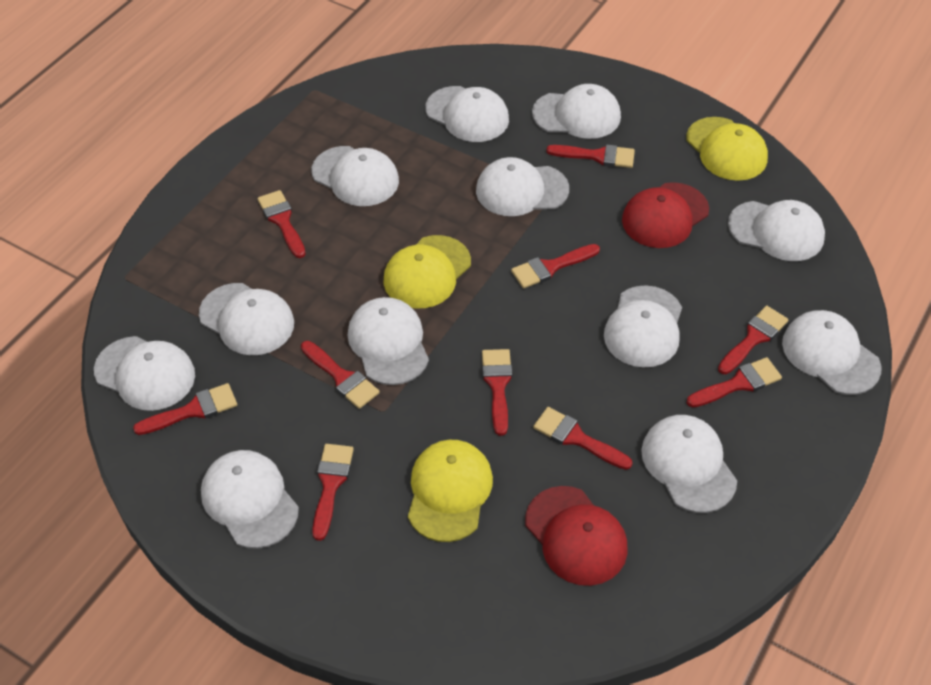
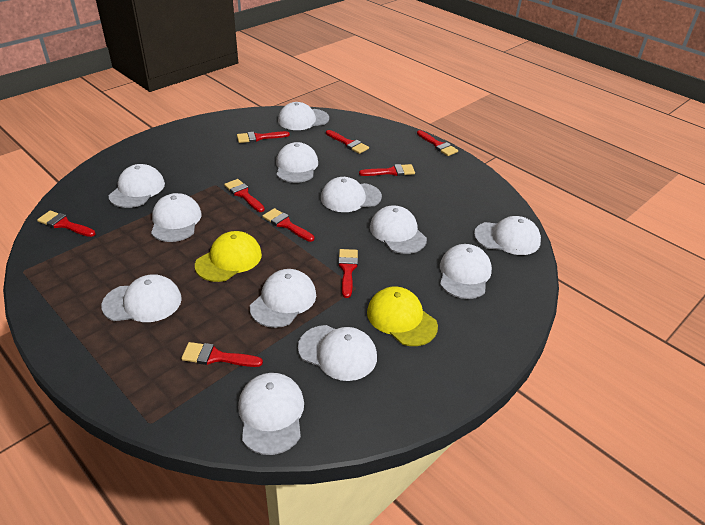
red brush: [133,383,237,435] [258,190,306,258] [301,341,380,409] [312,444,354,541] [482,349,512,436] [511,244,600,288] [533,407,632,470] [546,145,635,168] [687,357,782,407] [718,306,788,374] = 10 -> [37,210,95,237] [181,342,263,367] [224,179,265,212] [237,131,290,143] [262,208,314,242] [326,130,369,154] [338,249,358,298] [359,164,415,176] [417,130,458,156] = 9
red cap: [525,486,628,586] [622,182,709,248] = 2 -> none = 0
yellow cap: [384,235,471,308] [408,440,493,542] [686,117,768,181] = 3 -> [195,231,262,282] [367,287,438,346] = 2

